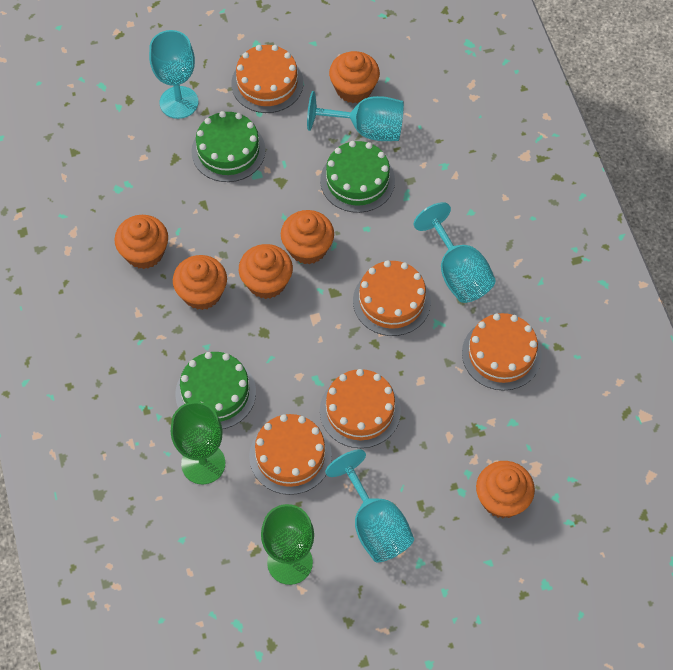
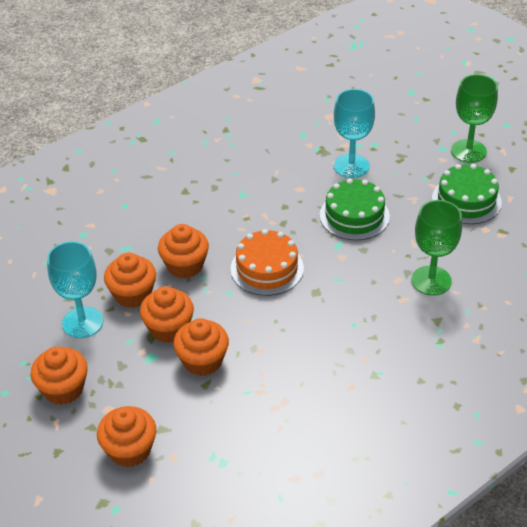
green cake: [175,352,256,429] [191,111,266,182] [320,141,395,213] = 3 -> [320,178,390,240] [432,164,502,224] = 2
orange cake: [231,45,303,113] [249,414,332,495] [320,369,401,448] [353,260,431,336] [462,313,542,391] = 5 -> [231,229,304,296] = 1
turquoise goblet: [149,30,198,119] [307,91,404,141] [325,449,414,562] [414,202,496,303] = 4 -> [47,241,103,338] [334,89,375,178] = 2

